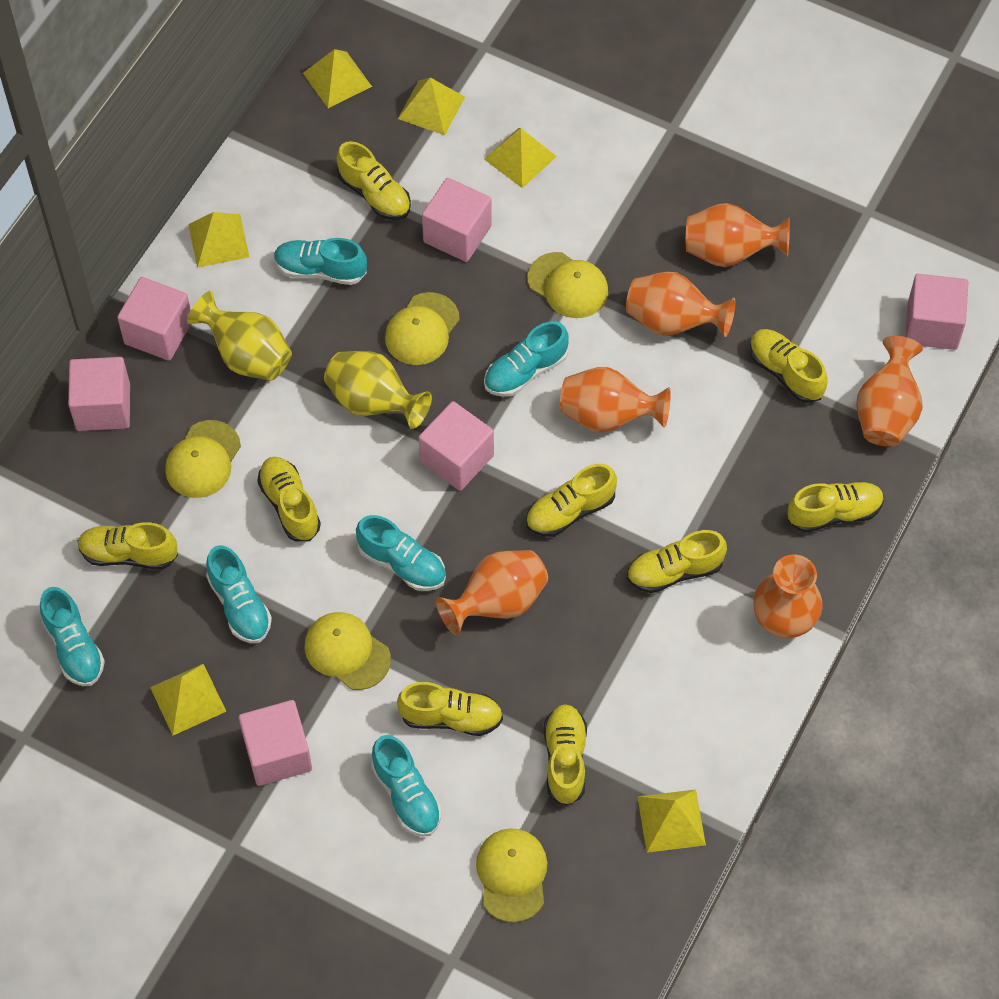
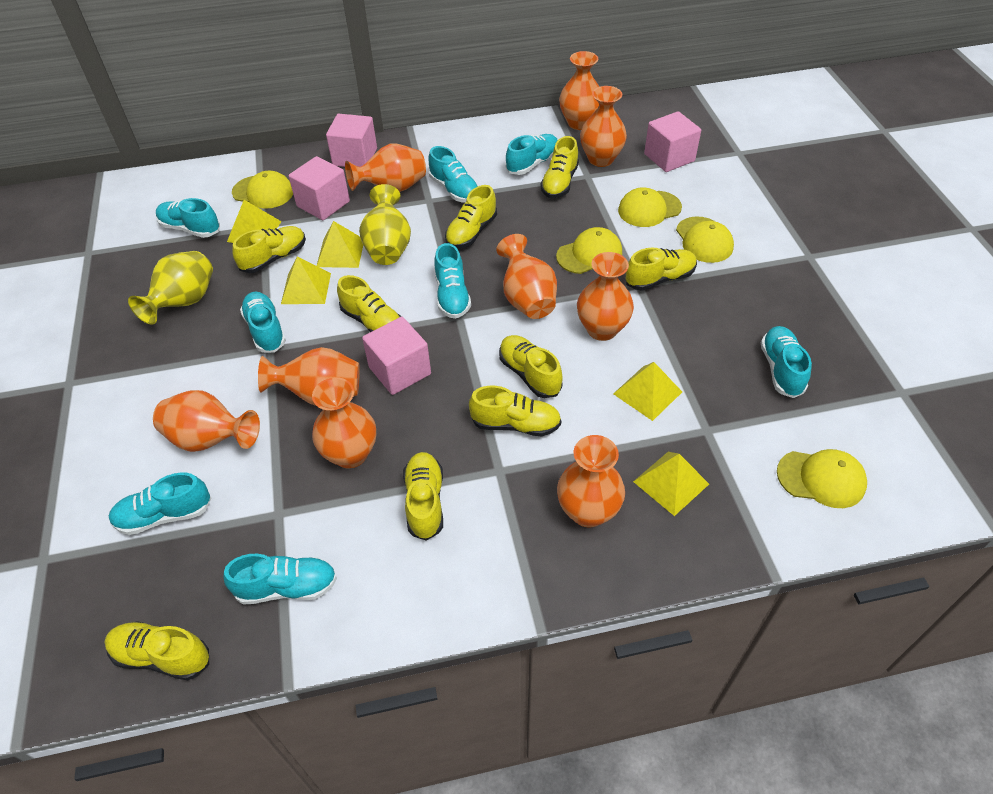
orange vase: [436,550,548,635] [560,367,671,433] [626,272,735,337] [686,203,790,267] [753,554,823,638] [856,336,923,447] = 6 -> [153,390,260,452] [258,347,360,406] [312,377,376,468] [345,143,426,192] [496,234,557,319] [557,435,625,527] [559,51,599,130] [577,252,634,341] [580,86,627,167] = 9
pink cube: [68,357,130,431] [117,277,191,361] [239,700,312,786] [419,401,494,491] [422,178,492,262] [905,274,968,350] = 6 -> [289,156,350,220] [326,114,377,167] [362,317,431,395] [644,111,701,172] = 4
turquoise shoe: [40,587,105,686] [206,545,272,643] [274,238,367,285] [356,515,446,591] [371,735,442,837] [484,321,569,397] = 6 -> [109,473,211,535] [156,198,220,238] [223,554,337,605] [240,291,286,353] [428,146,478,203] [434,243,471,319] [506,134,558,175] [761,326,812,398] = 8
yellow pyramid: [150,664,227,735] [188,212,249,268] [303,49,372,108] [398,77,465,135] [484,128,557,188] [638,789,706,853] = 6 -> [227,200,282,243] [281,257,331,304] [317,221,363,268] [613,362,682,421] [633,452,709,516] = 5

